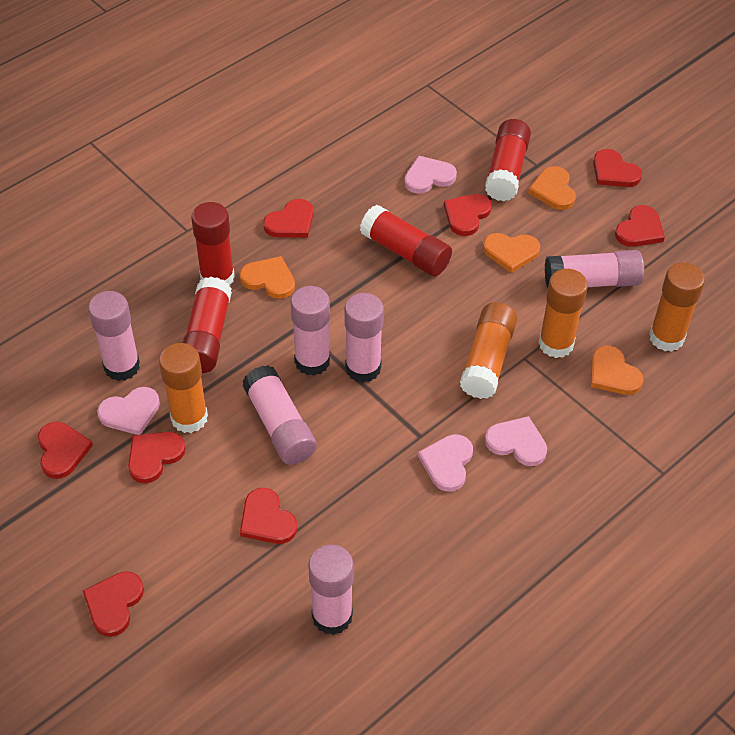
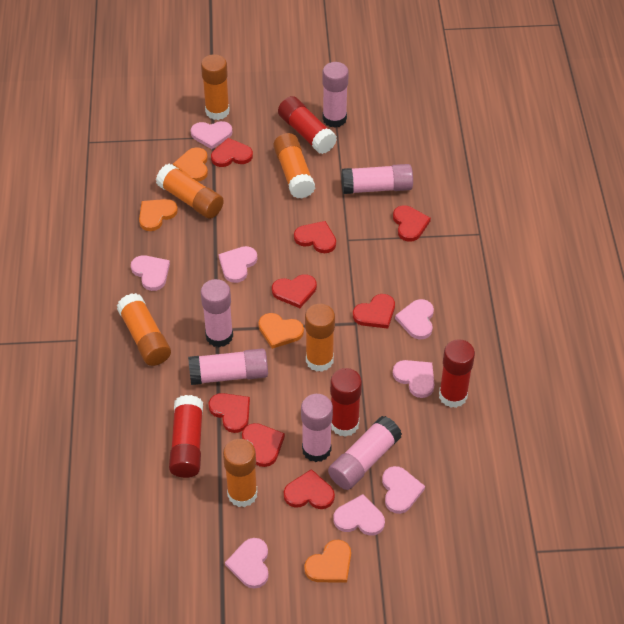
orange glue stick: [159,343,208,433] [460,302,517,399] [538,269,588,358] [649,262,705,352] = 4 -> [117,293,171,366] [156,164,224,219] [201,54,230,120] [223,439,258,507] [273,133,315,199] [305,304,335,372] = 6
pink heart: [97,387,160,435] [404,156,457,194] [418,434,473,492] [485,416,547,466] = 4 -> [131,255,170,291] [191,121,232,149] [219,246,257,283] [225,538,269,589] [333,494,385,536] [382,466,425,514] [393,360,435,398] [395,299,434,339] = 8

